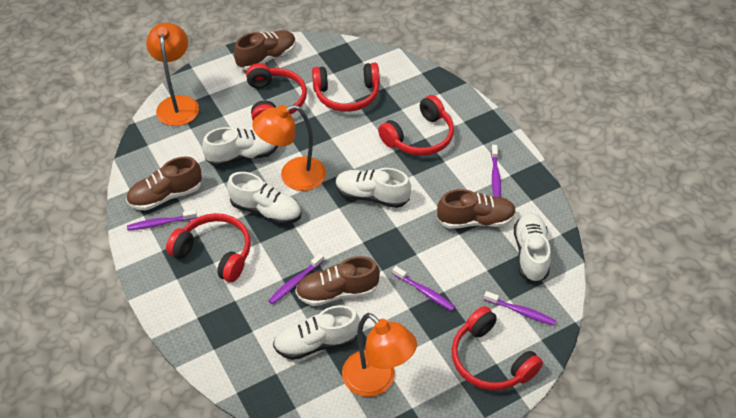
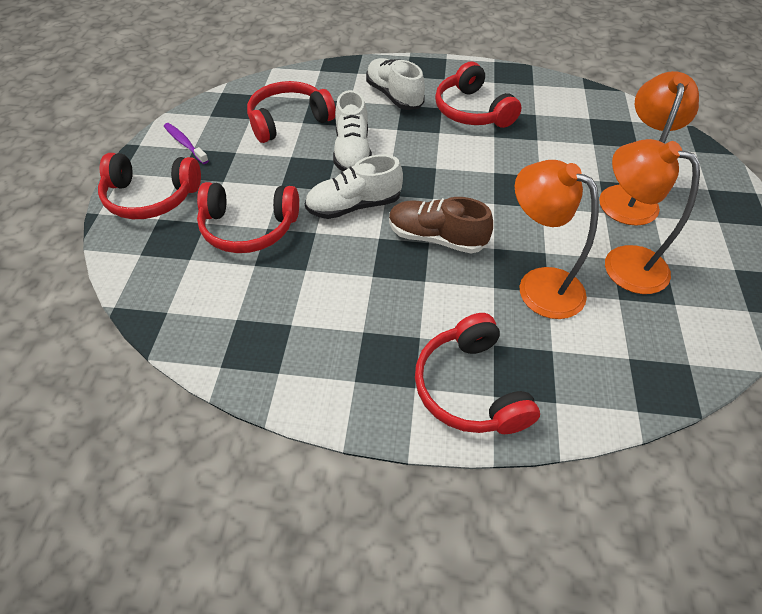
brown shoe: [126,156,202,211] [234,30,296,71] [295,256,380,306] [437,189,516,229] = 4 -> [389,197,493,253] = 1
purple toothbrush: [127,210,197,231] [268,253,324,305] [392,266,455,311] [484,291,556,326] [491,145,501,197] = 5 -> [164,123,209,164] = 1
white shoe: [202,127,278,167] [227,172,301,225] [273,305,360,360] [336,168,411,208] [514,213,551,283] = 5 -> [305,155,403,219] [333,90,372,171] [366,58,425,110] = 3

